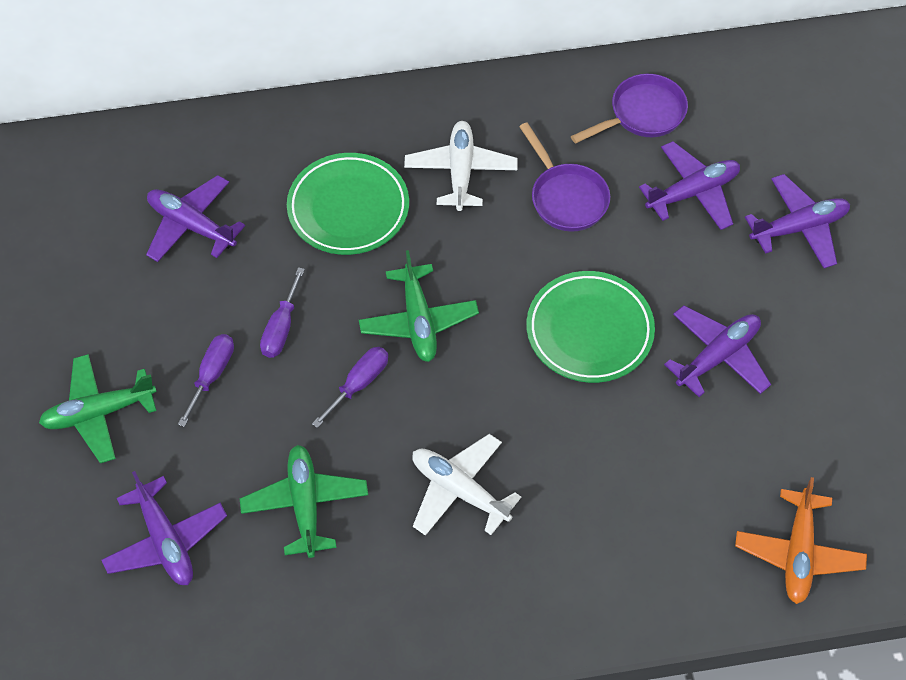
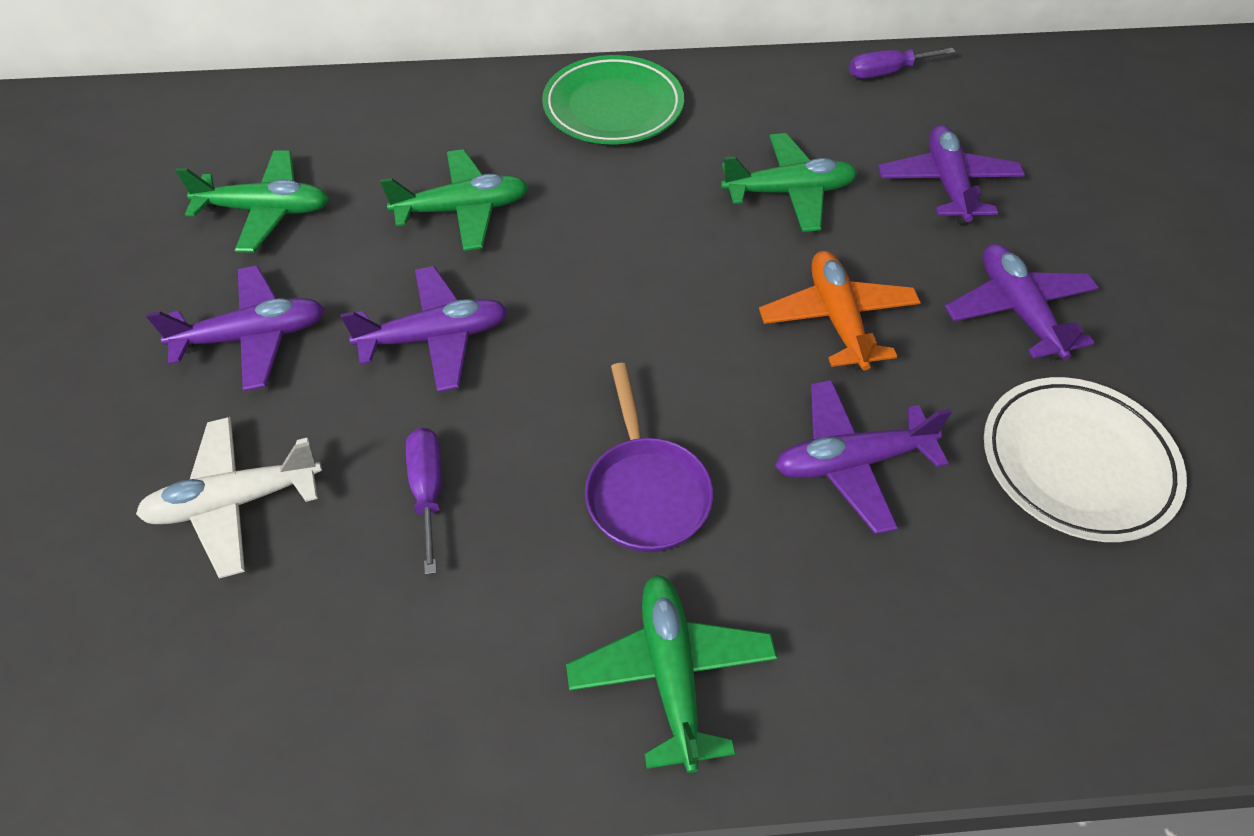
green plane: [39,354,157,463] [240,445,368,558] [359,250,479,362] = 3 -> [175,150,329,253] [380,149,529,251] [566,575,777,773] [721,133,857,232] = 4
green plate: [287,153,409,255] [526,271,655,383] = 2 -> [542,55,684,144] = 1
purple pan: [519,123,610,232] [571,74,688,144] = 2 -> [585,363,713,552] = 1
purple screwdriver: [178,334,234,427] [260,267,305,358] [312,347,388,428] = 3 -> [406,428,442,575] [849,48,956,79] = 2
white plane: [404,121,518,211] [412,434,521,536] = 2 -> [136,417,322,579] = 1
white plate: none = 0 -> [984,377,1187,542] = 1

